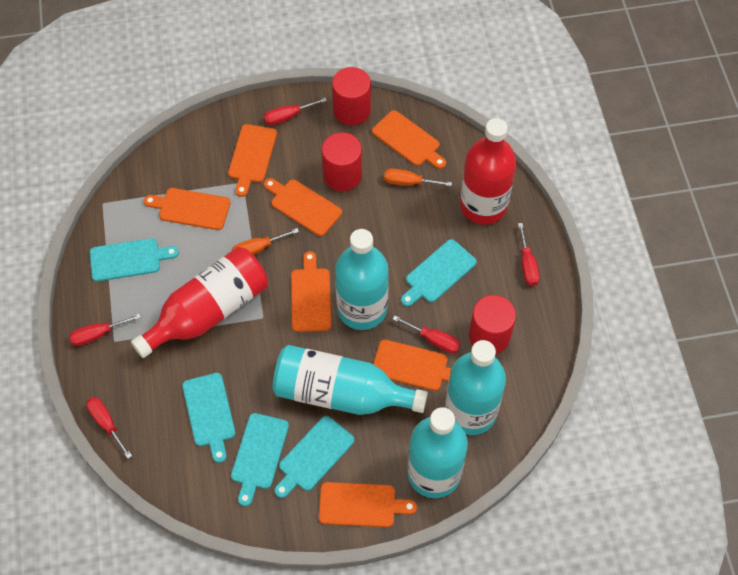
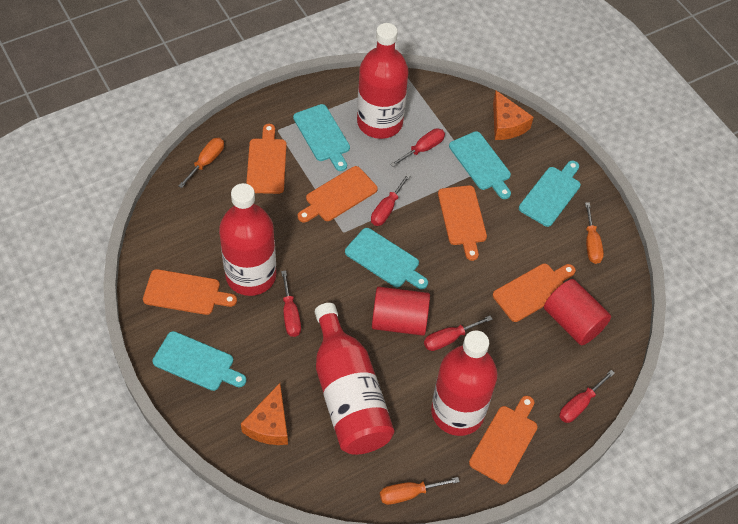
orange cheese: none = 0 -> [241,383,288,445] [493,91,534,140] = 2
orange cutting board: [144,188,231,230] [228,124,277,197] [264,178,342,236] [291,251,332,332] [319,482,417,527] [372,110,446,169] [373,339,452,391] = 7 -> [143,269,237,315] [246,124,287,194] [298,166,378,223] [438,185,487,261] [469,396,538,485] [493,264,576,322] = 6
orange screwdriver: [232,228,299,255] [384,168,452,186] = 2 -> [178,138,224,188] [380,477,460,505] [585,202,604,264] = 3
red bottle: [131,247,268,358] [460,118,517,225] = 2 -> [219,183,276,296] [315,303,394,455] [357,23,409,139] [431,331,498,436] = 4
red cylinder: [322,132,362,191] [332,67,371,126] [469,295,516,354] = 3 -> [372,287,430,336] [544,279,611,345] = 2
turquoise bottle: [273,345,428,415] [335,229,389,330] [407,407,468,498] [445,340,506,435] = 4 -> none = 0

